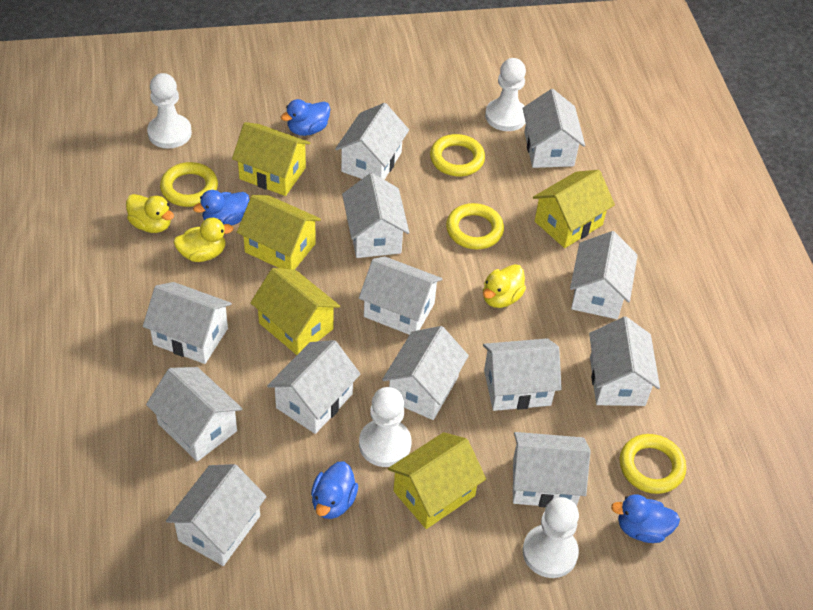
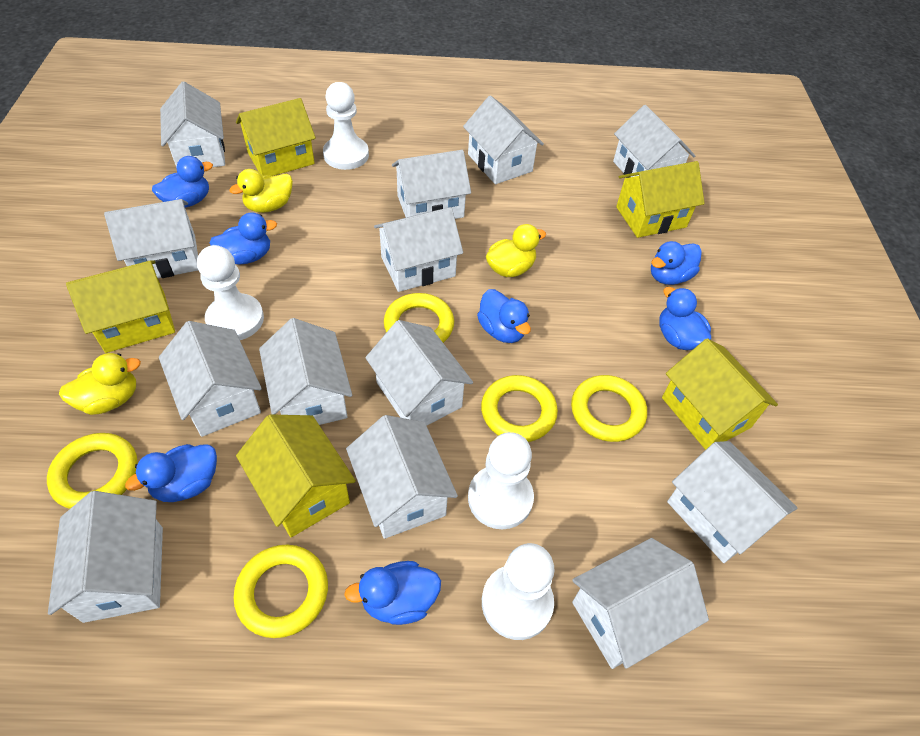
blue duck: [193,190,250,225] [281,99,330,136] [311,461,358,519] [611,494,680,543] = 4 -> [125,444,217,502] [152,156,213,208] [209,212,277,265] [344,561,441,625] [477,289,531,343] [651,241,702,285] [659,287,711,350] = 7
yellow ring: [160,162,218,207] [430,134,485,176] [446,203,504,249] [620,434,686,494] = 4 -> [47,433,138,509] [234,545,328,638] [384,293,454,343] [481,375,558,442] [571,375,647,442] = 5

